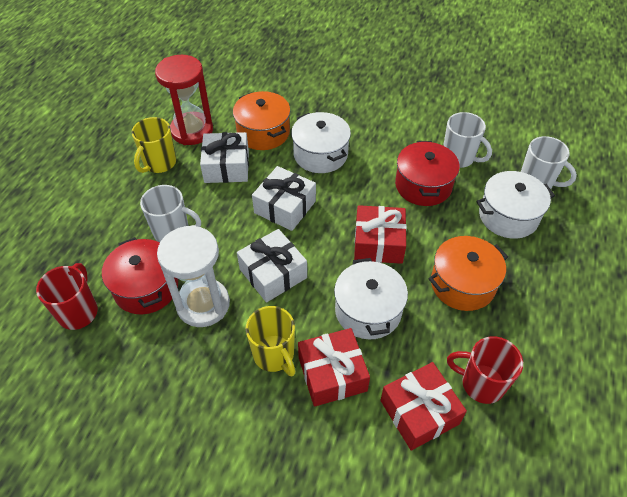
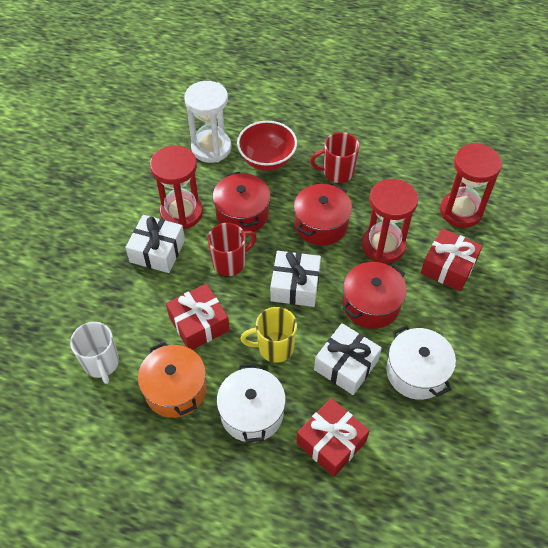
orange pot: [233,91,290,150] [429,236,508,311] = 2 -> [138,342,207,418] = 1
red bowl: none = 0 -> [237,121,297,171] = 1
red hourglass: [155,55,213,145] = 1 -> [150,145,203,230] [362,179,418,264] [440,143,502,228] = 3
red pot: [102,237,178,314] [395,141,460,206] = 2 -> [213,172,270,232] [294,184,352,245] [343,262,407,329] = 3
white mug: [140,185,201,242] [443,112,492,168] [521,136,577,189] = 3 -> [70,322,119,384] = 1
white pot: [291,112,351,173] [334,258,408,339] [476,171,555,239] = 3 -> [217,363,286,443] [386,325,456,400] = 2
yellow mug: [132,117,176,173] [245,306,295,376] = 2 -> [240,307,297,363] = 1

